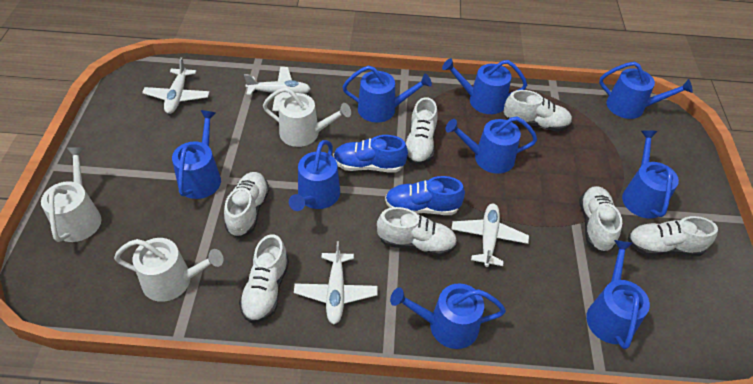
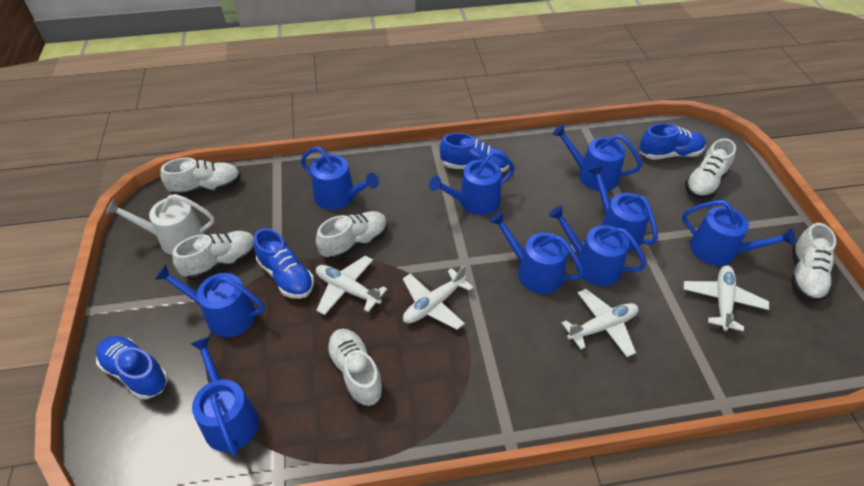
blue shoe: [333,135,408,173] [385,176,465,215] = 2 -> [96,336,168,399] [254,228,314,299] [440,133,509,173] [639,123,706,160] = 4
white shoe: [224,172,269,237] [239,234,289,323] [377,207,457,256] [405,97,438,165] [504,90,572,132] [579,186,622,252] [627,216,718,256] = 7 -> [160,158,241,196] [173,231,255,280] [316,211,388,260] [326,329,384,406] [685,138,736,199] [791,223,836,302] = 6
white watering can: [41,147,101,242] [114,238,224,302] [263,87,351,147] = 3 -> [106,194,215,255] = 1

